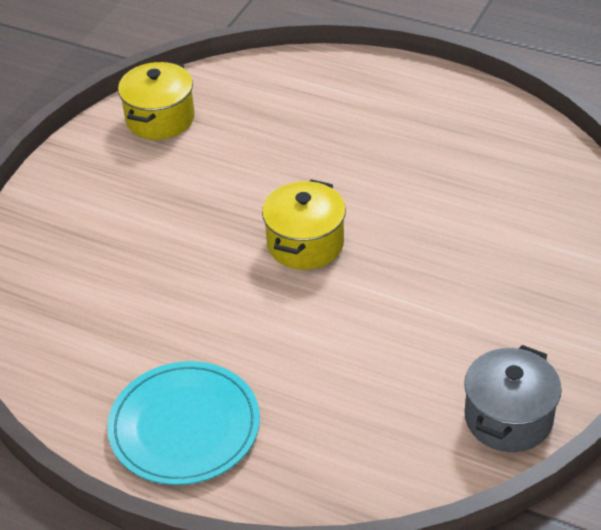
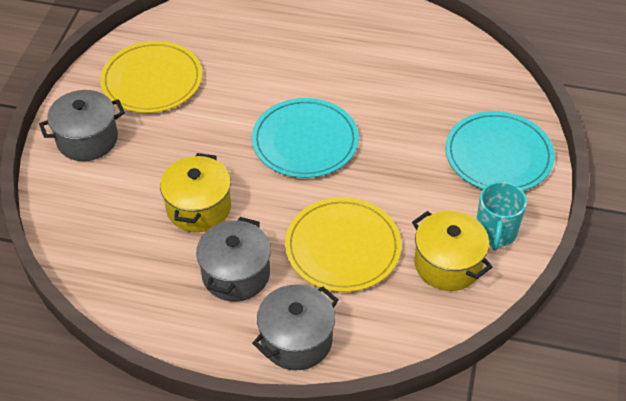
grey pot: [464,345,562,452] = 1 -> [39,90,125,161] [196,217,271,302] [252,284,338,371] = 3
turquoise mug: none = 0 -> [476,181,527,251] = 1
turquoise plate: [107,361,260,485] = 1 -> [252,98,359,178] [445,111,555,191] = 2
yellow plate: none = 0 -> [100,41,202,113] [285,197,402,292] = 2

